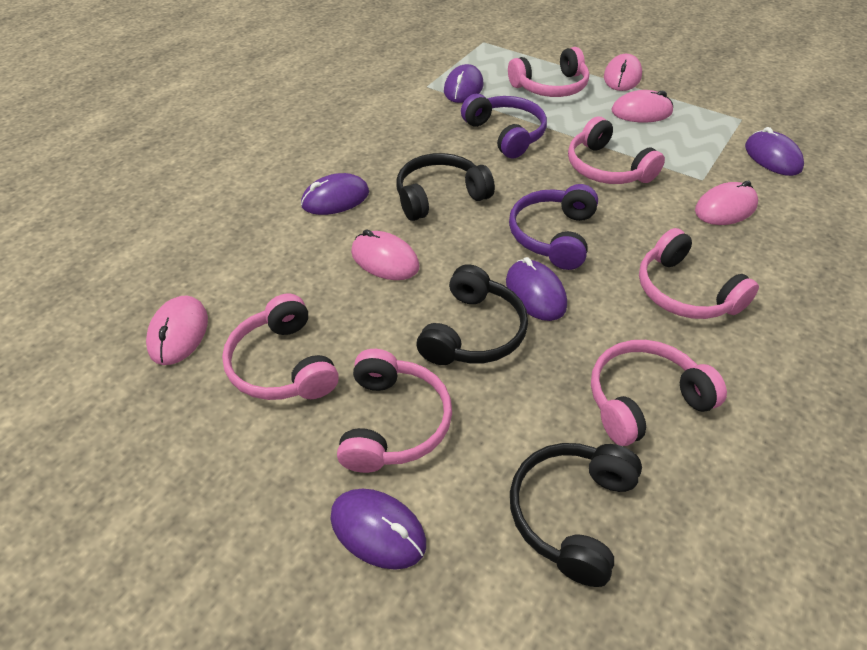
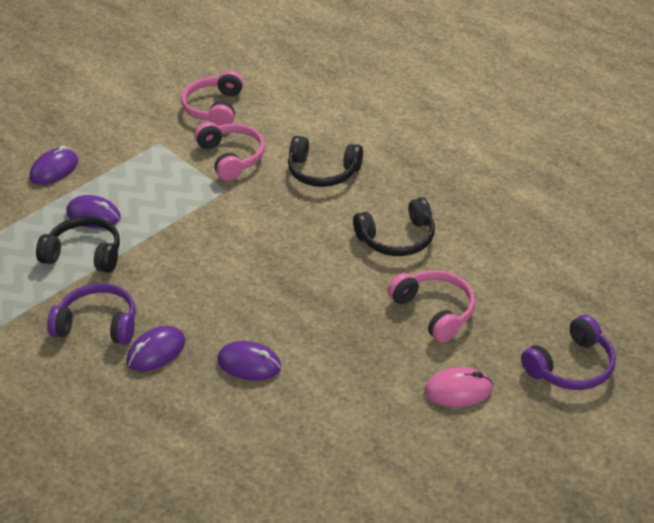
pink headphones: [222,294,339,400] [337,349,452,473] [508,47,589,97] [568,116,665,184] [591,340,727,446] [639,228,759,319] = 6 -> [181,70,243,126] [195,122,265,181] [388,270,475,343] = 3
pink mouse: [146,295,208,365] [351,229,419,280] [604,54,642,91] [612,90,673,123] [695,180,758,225] = 5 -> [425,367,493,407] = 1
purple mouse: [301,173,369,215] [331,489,426,570] [444,64,483,103] [506,257,567,321] [745,127,804,176] = 5 -> [30,146,78,185] [67,195,121,228] [127,326,185,372] [217,341,281,381] = 4

